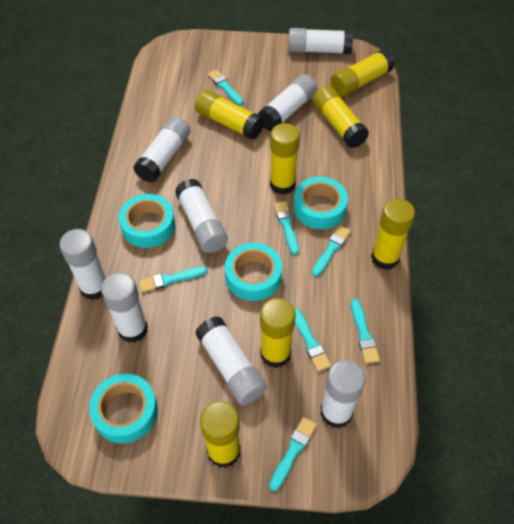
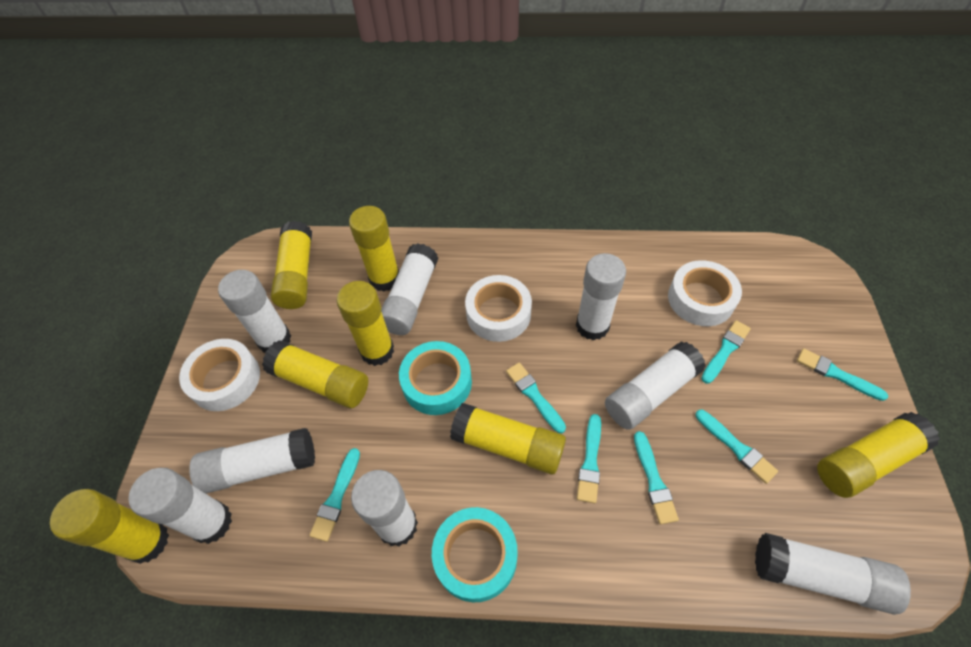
turquoise tape: [89,374,158,444] [119,194,175,248] [225,243,282,301] [294,177,348,229] = 4 -> [399,341,472,415] [432,507,518,602] = 2
white tape: none = 0 -> [179,339,260,411] [465,275,532,342] [668,260,742,326] = 3

